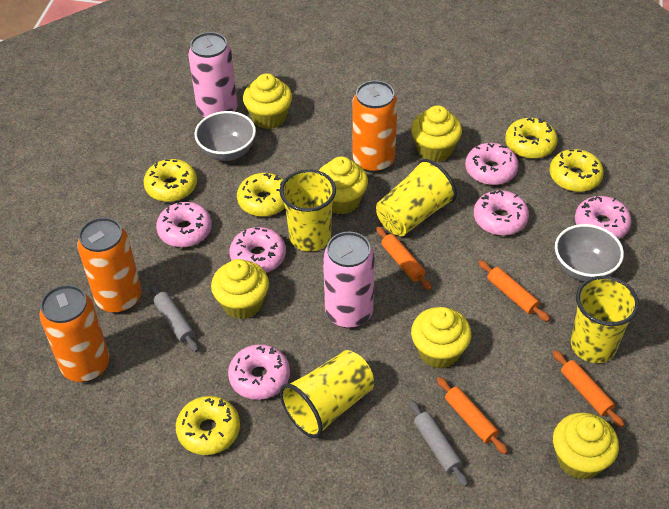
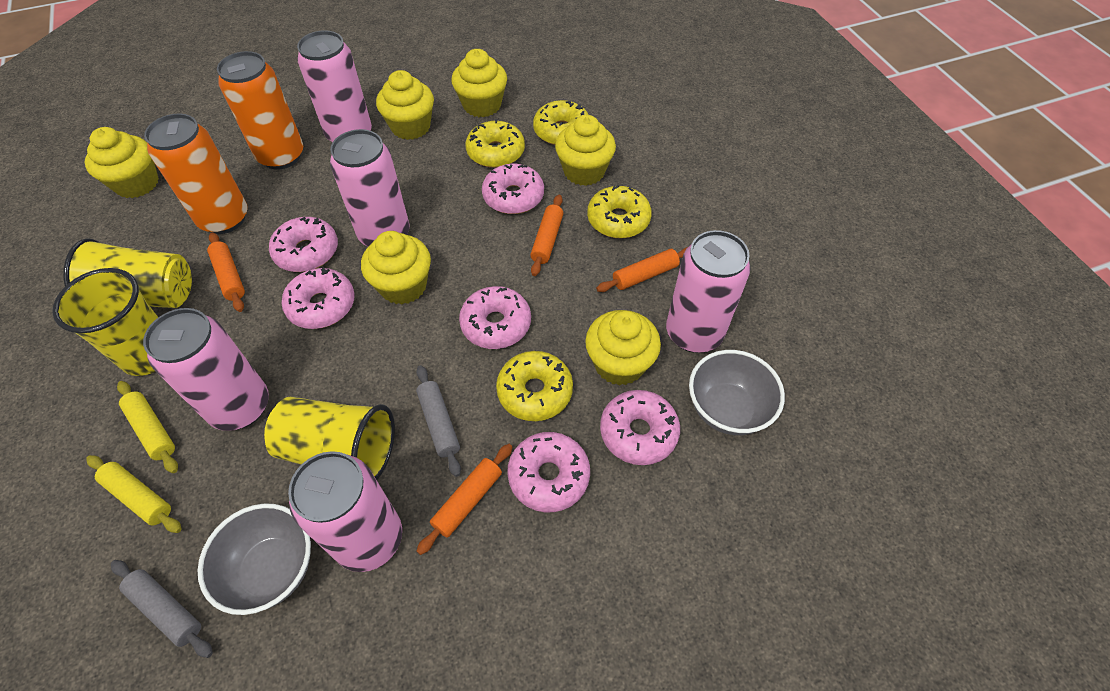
orange can: [39,285,110,382] [77,217,142,313] [352,80,398,173] = 3 -> [144,114,247,234] [217,51,303,170] = 2
pink can: [188,32,237,118] [323,232,374,328] = 2 -> [143,308,269,431] [288,451,402,572] [297,30,372,142] [330,129,410,247] [666,230,751,353] = 5
yellow cup: [280,169,336,252] [280,350,374,438] [376,159,457,236] [571,276,639,363] = 4 -> [52,268,158,376] [63,239,192,308] [264,397,395,480] = 3
yellow donut: [144,159,197,202] [176,396,240,455] [237,173,285,217] [505,117,558,159] [549,149,604,192] = 5 -> [466,119,525,168] [496,351,573,421] [533,100,588,145] [587,185,652,238] = 4
yellow rolling pin: none = 0 -> [86,455,182,533] [117,381,178,473] = 2

